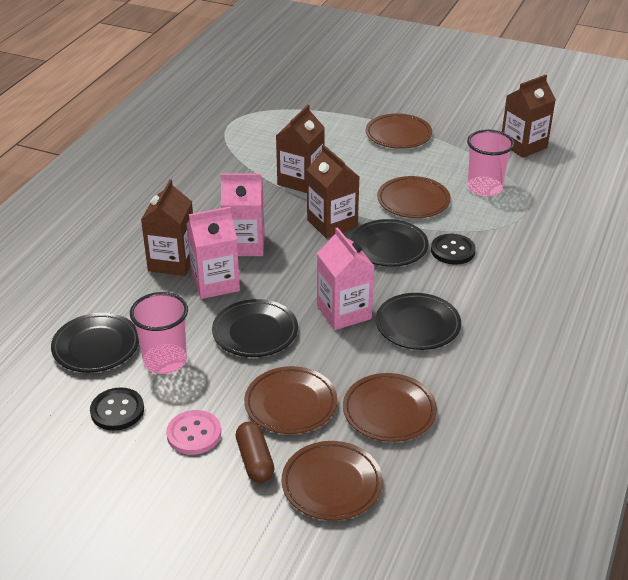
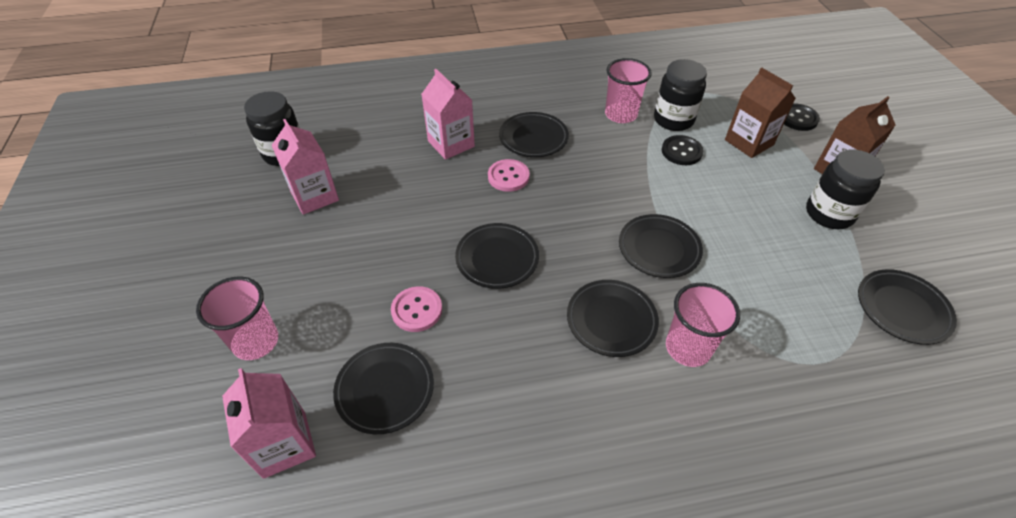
black jar: none = 0 -> [244,91,300,166] [654,59,707,131] [806,150,885,229] = 3
black plate: [51,313,139,373] [212,299,298,357] [351,219,429,267] [376,293,461,350] = 4 -> [333,343,434,434] [455,223,539,289] [499,112,569,157] [567,280,659,357] [619,214,703,278] [858,269,957,345] = 6
brown capsule: [236,421,274,483] = 1 -> none = 0
brown carton: [141,179,193,276] [276,105,325,193] [307,145,359,238] [502,75,556,158] = 4 -> [725,67,796,158] [814,96,896,174] = 2
brown plate: [244,366,337,434] [282,441,383,521] [343,373,437,442] [366,113,432,149] [377,176,451,218] = 5 -> none = 0
pink button: [166,410,221,455] = 1 -> [391,286,442,332] [488,159,530,192] = 2
pink cup: [130,292,188,374] [467,129,514,197] = 2 -> [196,277,278,360] [605,58,652,123] [666,283,740,367] = 3

